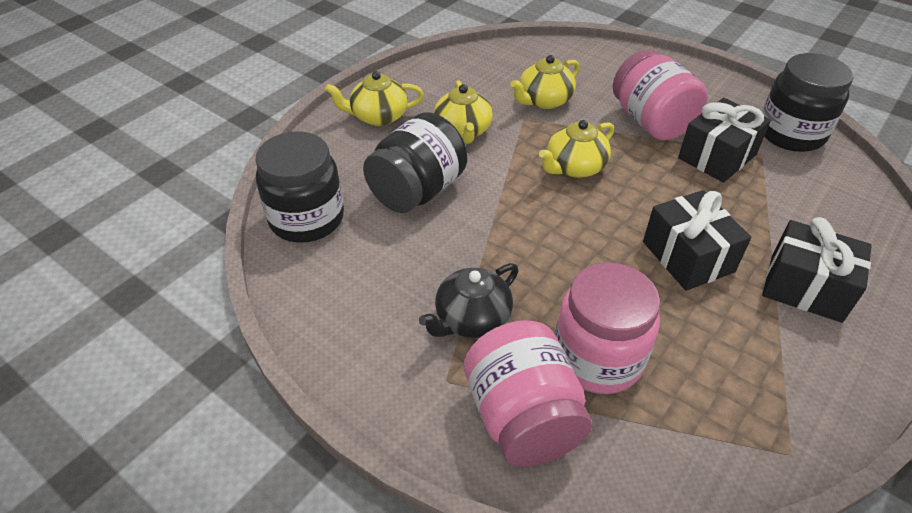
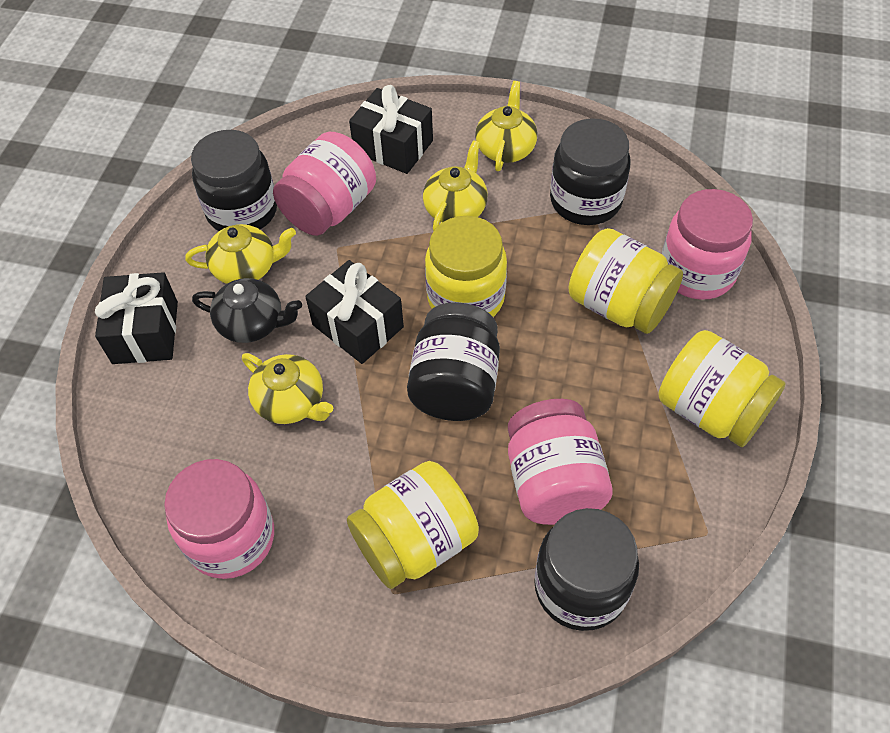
black jar: [255,131,344,243] [363,112,467,213] [762,53,853,152] = 3 -> [191,130,277,231] [407,302,500,421] [534,508,639,631] [550,118,631,225] = 4
pink jar: [464,320,592,467] [555,263,660,394] [613,50,708,141] = 3 -> [164,459,274,579] [273,132,376,236] [508,399,613,525] [662,189,753,300] = 4
yellow jar: none = 0 -> [347,461,479,589] [425,216,507,317] [568,228,683,334] [658,330,786,447] = 4

